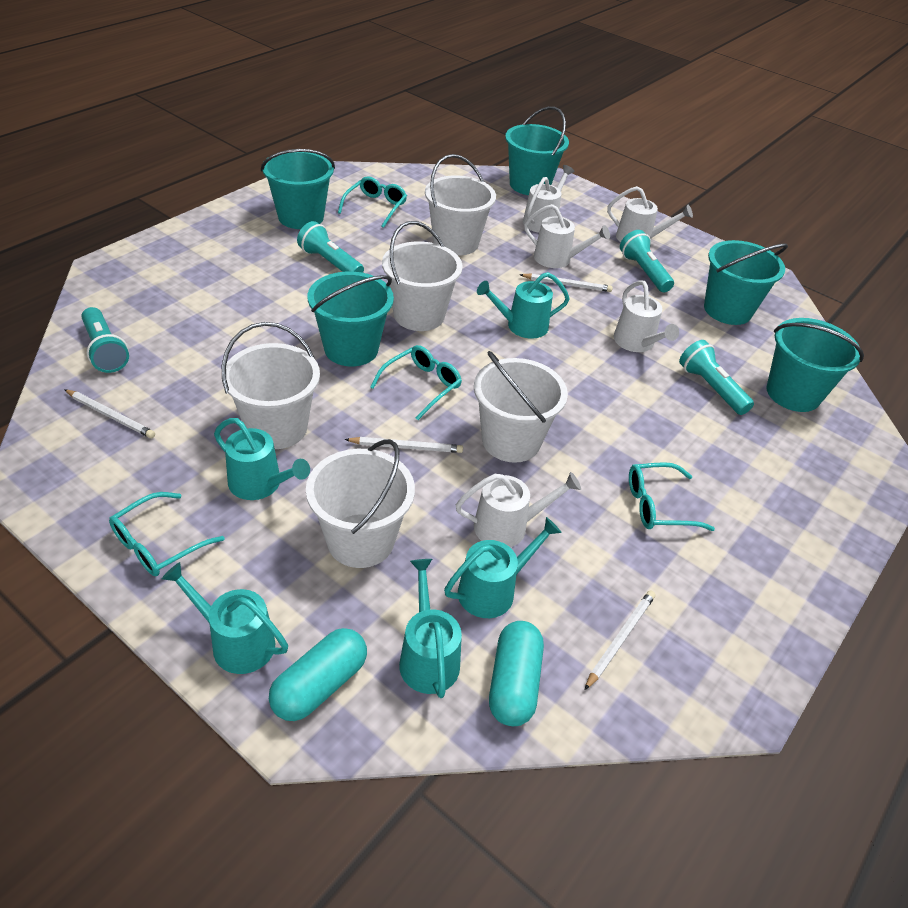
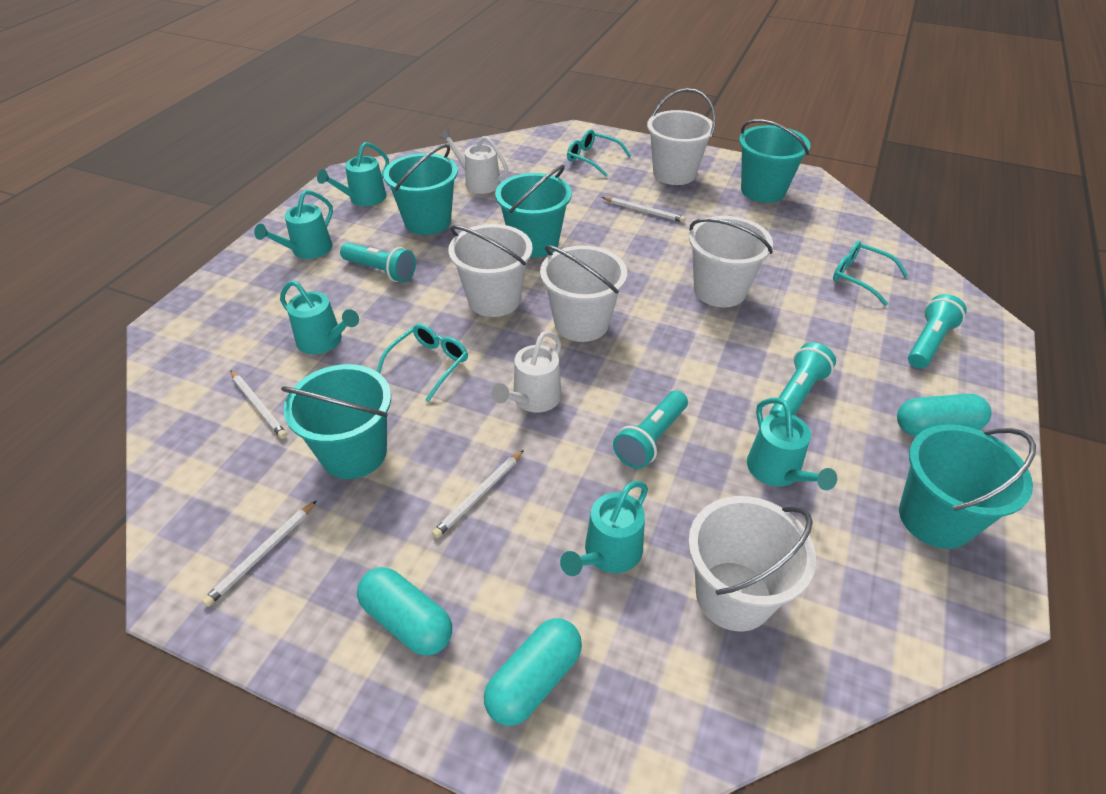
turquoise capsule: [269,628,367,721] [489,621,544,726] = 2 -> [357,567,452,656] [484,618,582,726] [897,394,992,436] = 3
turquoise glasses: [109,492,225,576] [338,176,407,228] [370,345,462,420] [629,462,715,531] = 4 -> [377,324,468,402] [567,129,631,177] [833,241,908,306] = 3
white watering can: [456,472,581,547] [523,165,575,233] [524,204,610,268] [607,186,693,242] [614,280,679,352] = 5 -> [439,129,508,194] [491,331,562,412] = 2

